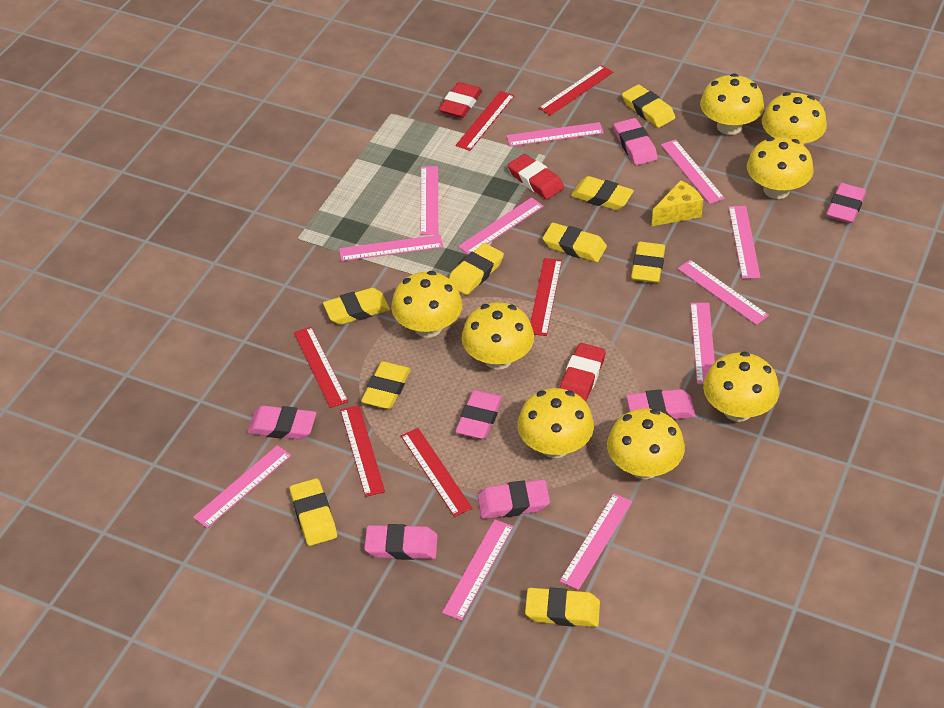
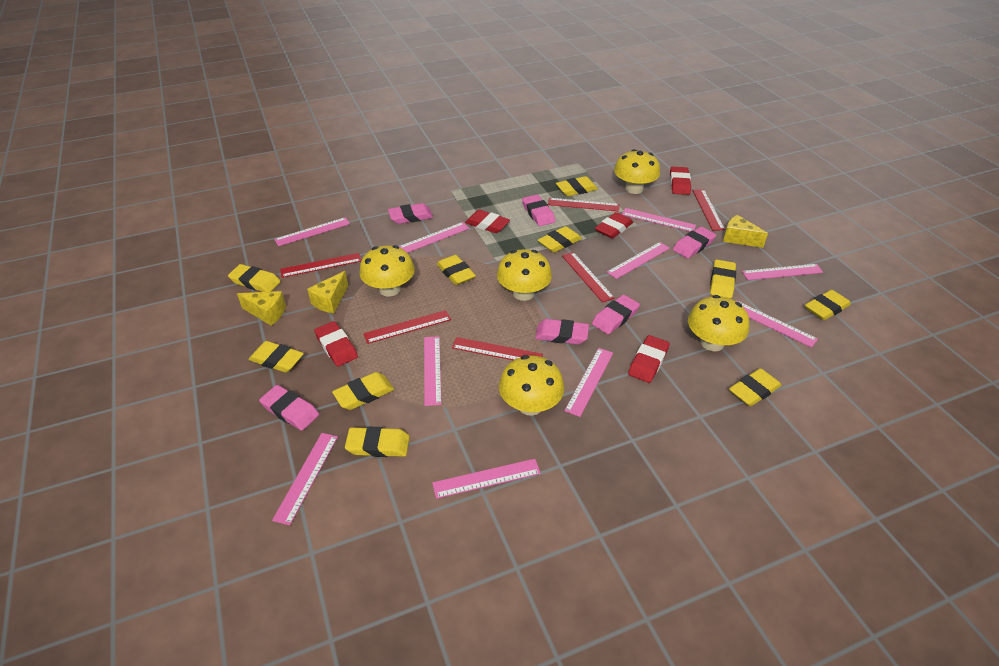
pink eraser: [247,406,316,440] [364,524,438,560] [455,390,503,439] [478,480,550,519] [614,118,658,165] [626,389,696,420] [826,183,866,223] = 7 -> [259,385,319,431] [388,203,433,224] [522,195,555,226] [535,319,589,345] [592,295,640,334] [673,227,716,258] = 6
pink ruler: [193,445,291,528] [339,235,443,261] [421,166,438,235] [442,519,513,621] [458,197,544,254] [506,122,604,146] [560,494,632,590] [661,139,725,204] [678,260,769,325] [690,303,715,384] [728,206,761,279] = 11 -> [272,433,338,525] [274,217,350,246] [399,222,470,253] [424,336,442,406] [432,459,541,499] [564,348,613,417] [607,242,670,279] [622,208,696,232] [736,301,818,348] [742,264,823,280] = 10
red eraser: [439,82,482,118] [508,154,564,199] [560,343,606,402] = 3 -> [314,321,358,366] [465,210,510,233] [595,212,633,239] [628,335,670,383] [670,167,691,195] = 5
yellow cheese: [652,180,703,226] = 1 -> [237,291,286,326] [307,271,348,313] [723,215,768,248] = 3
yellow eraser: [290,478,337,546] [323,288,390,325] [361,361,411,409] [449,243,504,295] [525,587,600,627] [543,223,607,262] [571,176,634,210] [622,84,675,128] [631,242,665,283] = 9 -> [228,264,281,292] [249,341,304,373] [332,372,394,410] [345,427,410,457] [436,255,476,285] [538,226,582,252] [556,176,598,196] [710,260,736,298] [729,368,782,406] [805,290,851,320] = 10
yellow mushroom: [391,271,462,338] [461,302,534,370] [517,388,594,458] [607,408,685,479] [700,73,764,135] [703,352,779,422] [747,137,814,199] [762,92,827,145] = 8 -> [359,245,415,297] [497,249,552,301] [499,355,564,416] [614,149,660,194] [688,295,749,351] = 5

